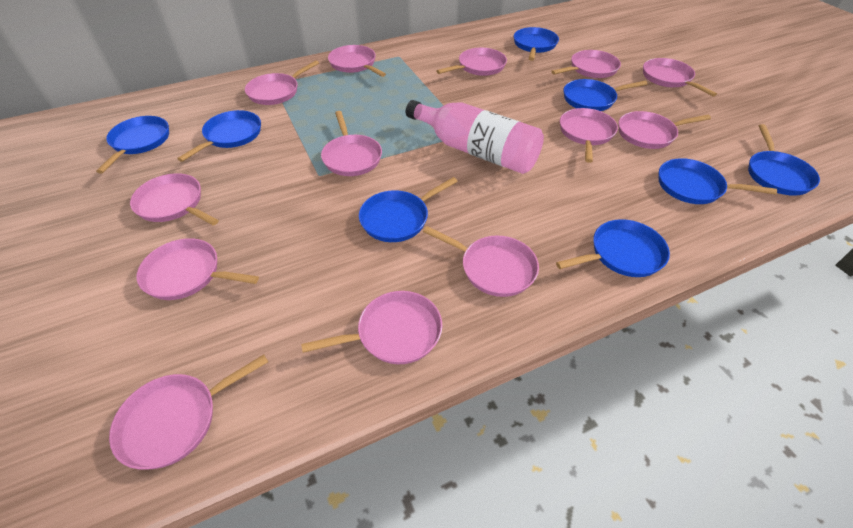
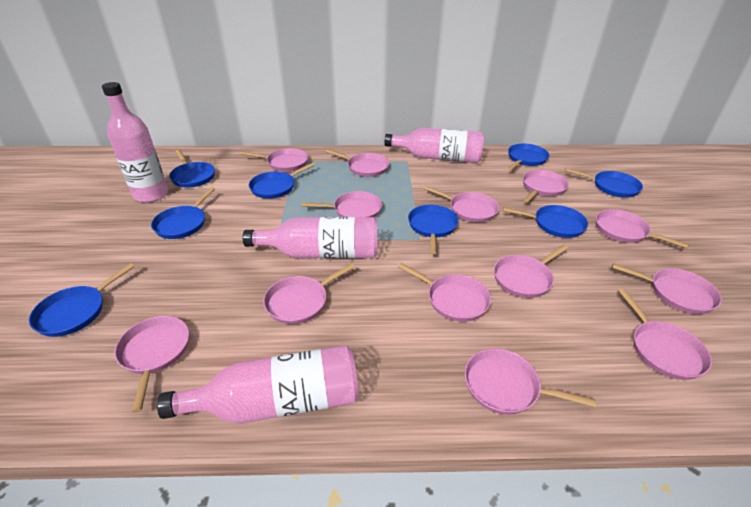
pink bottle: [406,100,544,174] = 1 -> [102,82,168,202] [157,345,359,424] [243,217,377,258] [385,128,484,163] = 4

